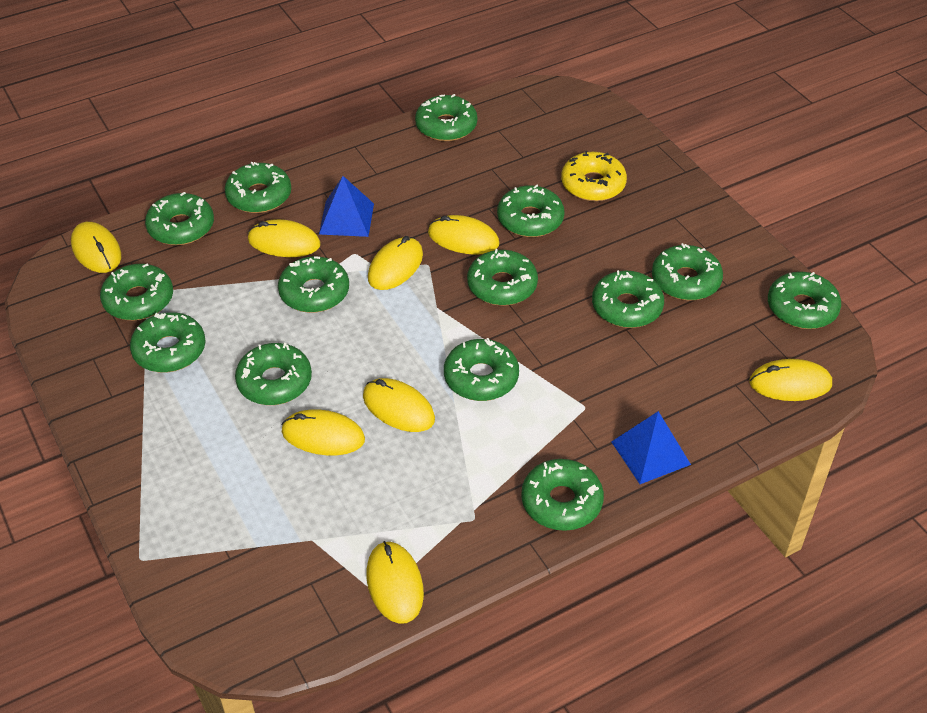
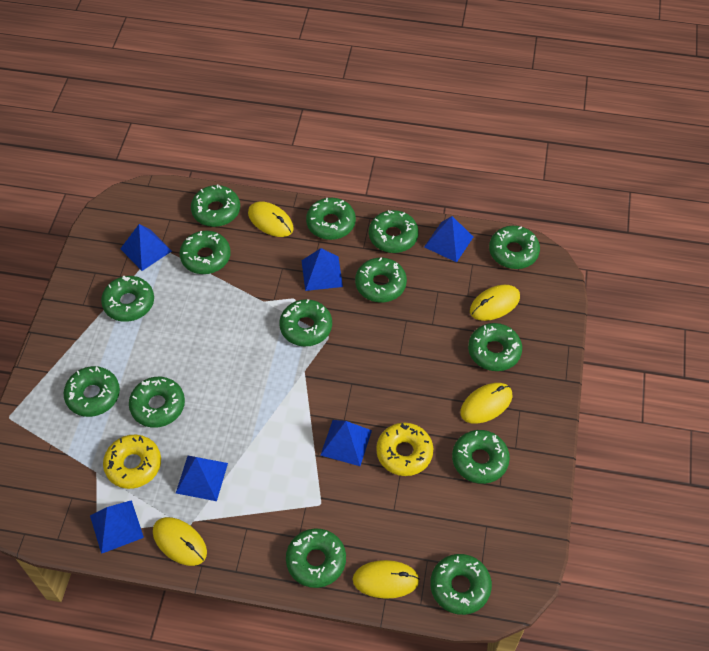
blue pyramid: [319,176,374,237] [611,411,691,484] = 2 -> [90,500,144,554] [120,224,172,271] [176,456,228,501] [301,248,343,291] [321,420,372,466] [424,216,473,262] = 6
yellow donut: [561,151,627,201] = 1 -> [103,435,161,489] [376,423,433,476] = 2
yellow mouse: [71,222,121,273] [248,219,321,257] [282,410,365,455] [363,378,435,432] [366,541,424,624] [368,236,423,290] [428,215,500,255] [749,359,832,401] = 8 -> [153,517,207,566] [248,201,294,237] [352,560,420,599] [460,383,512,424] [470,284,520,321] = 5

